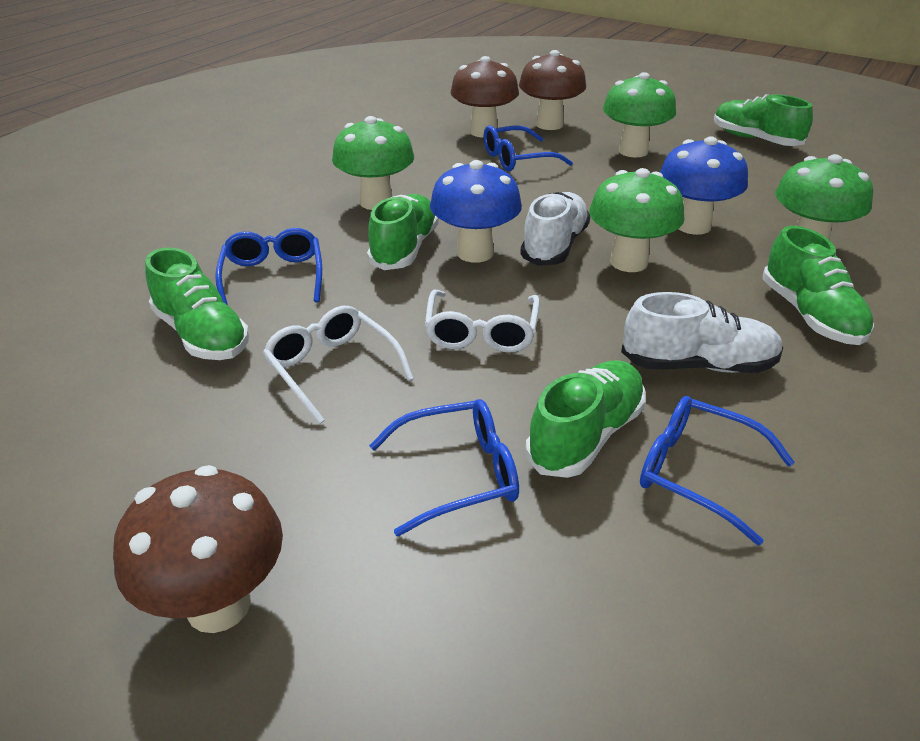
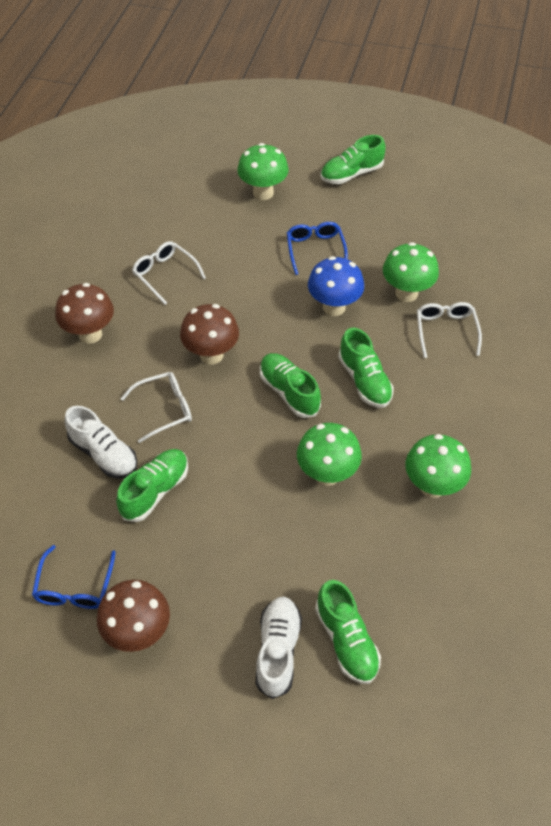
blue glasses: [215,228,322,305] [369,399,519,536] [484,125,573,171] [640,396,795,546] = 4 -> [32,545,116,609] [287,222,348,275] = 2
blue mushroom: [430,160,522,263] [660,136,748,235] = 2 -> [308,256,364,316] = 1
white glasses: [263,306,414,424] [425,290,540,353] = 2 -> [120,372,192,443] [132,241,206,305] [417,302,482,358] = 3

